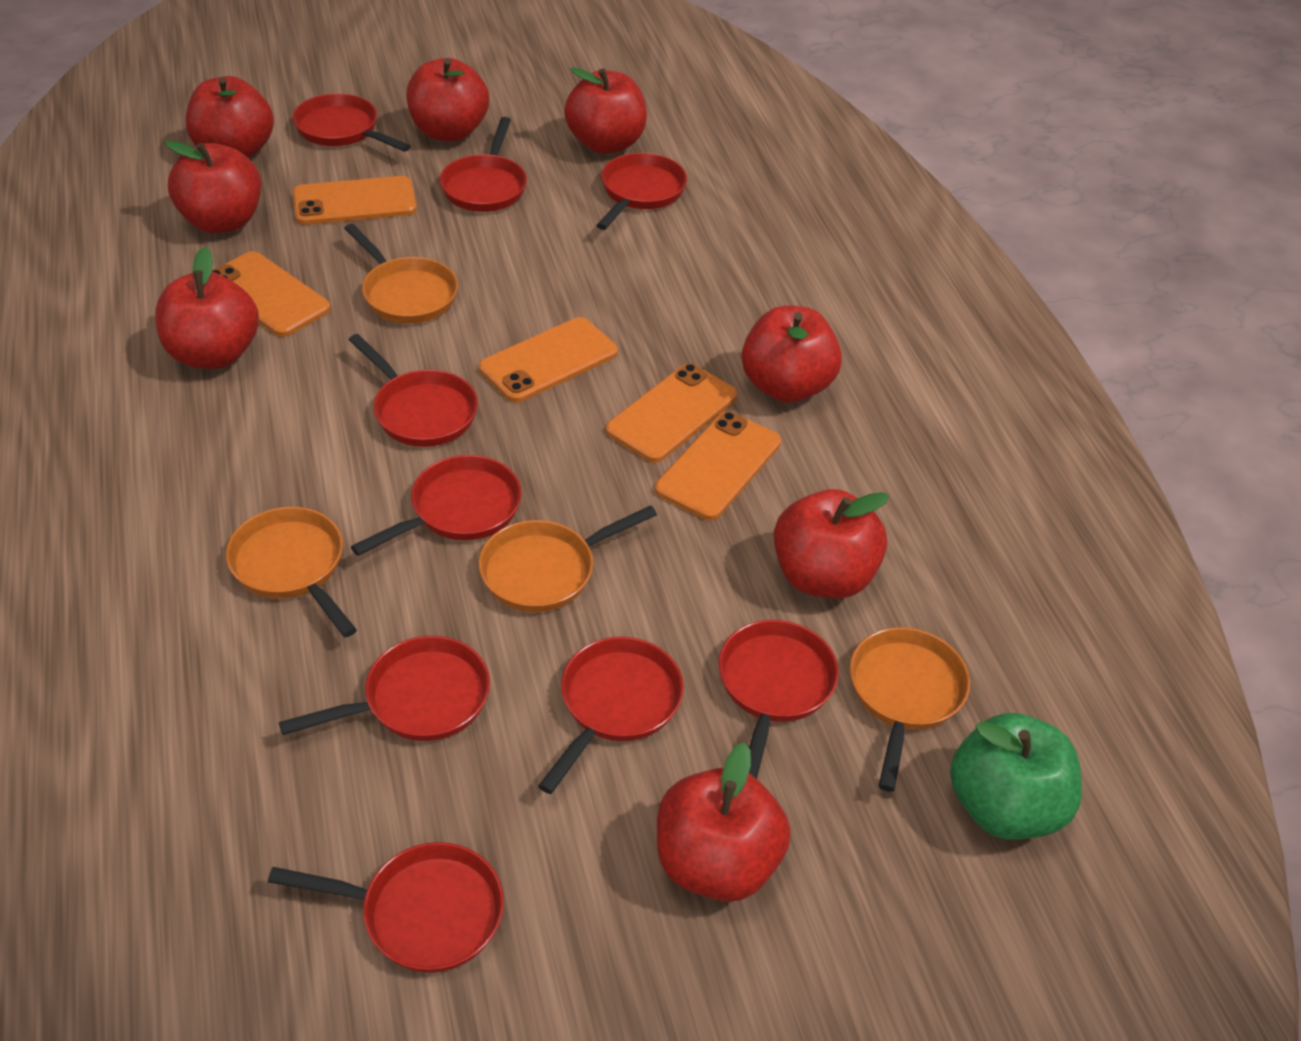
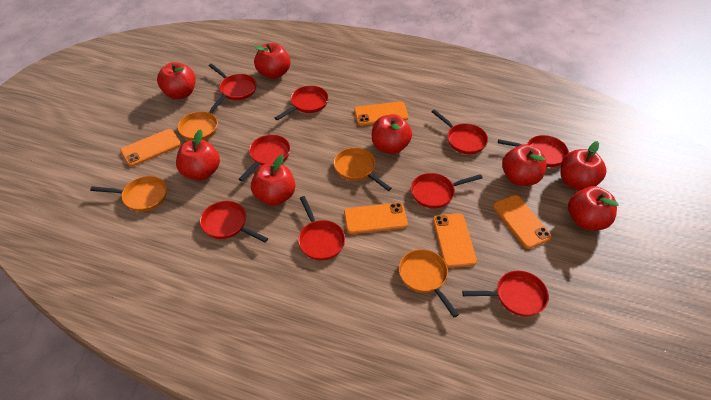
green apple: [950,713,1082,840] = 1 -> none = 0

